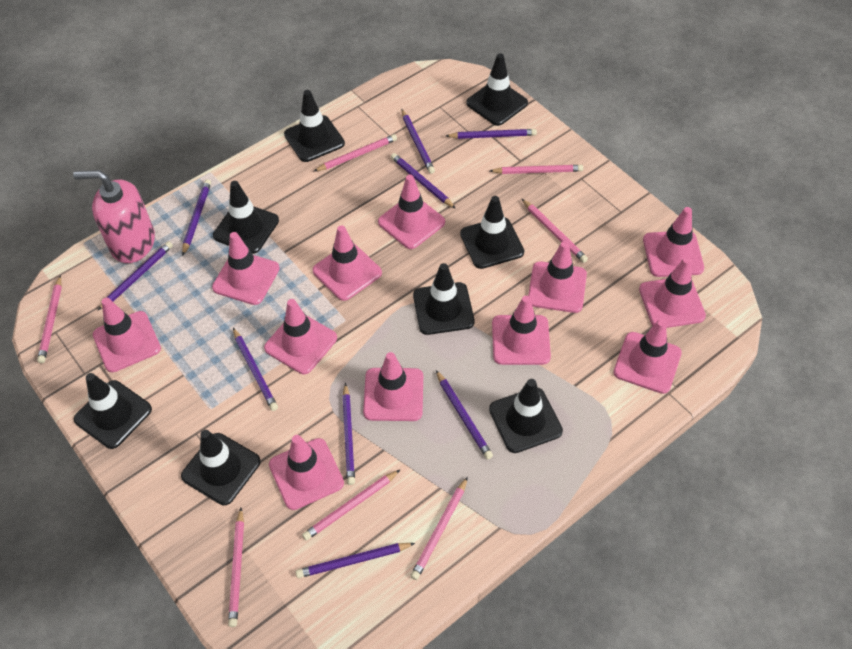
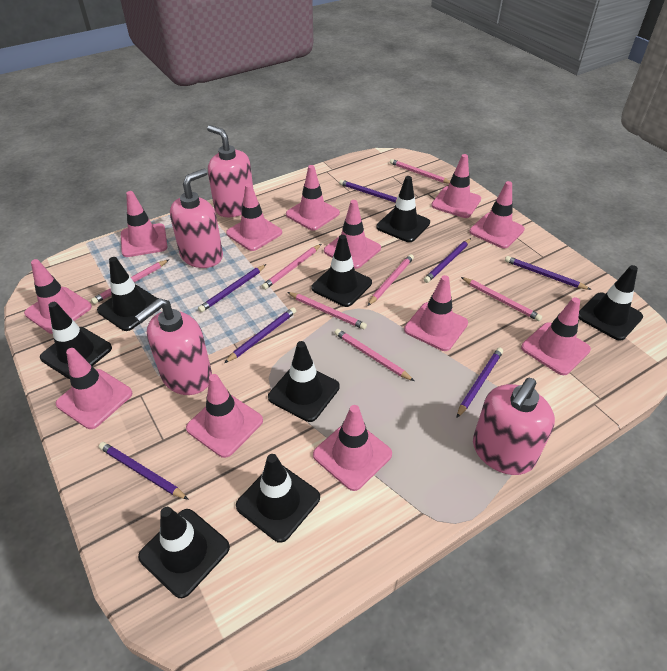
pink soap dispenser: [73,170,155,263] = 1 -> [135,298,212,395] [170,169,223,268] [207,125,253,217] [473,378,555,475] = 4
purple pencil: [98,241,173,310] [182,179,211,256] [233,328,278,411] [296,543,415,578] [342,383,355,485] [391,153,456,209] [401,109,435,174] [436,370,493,459] [446,129,537,139] = 9 -> [99,442,189,500] [198,264,266,312] [224,307,296,363] [339,180,397,203] [424,238,471,283] [456,347,503,418] [505,256,591,290] = 7

